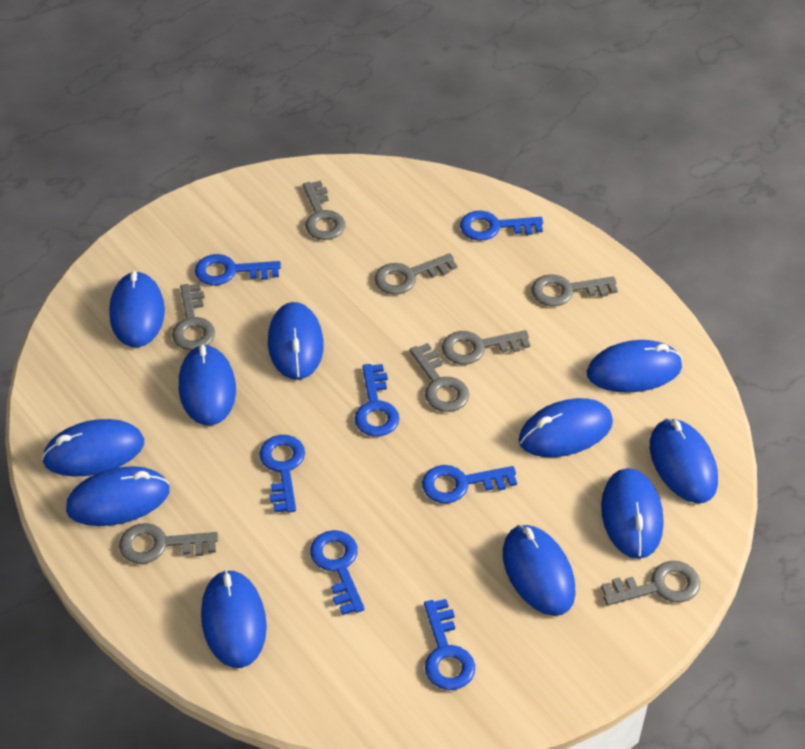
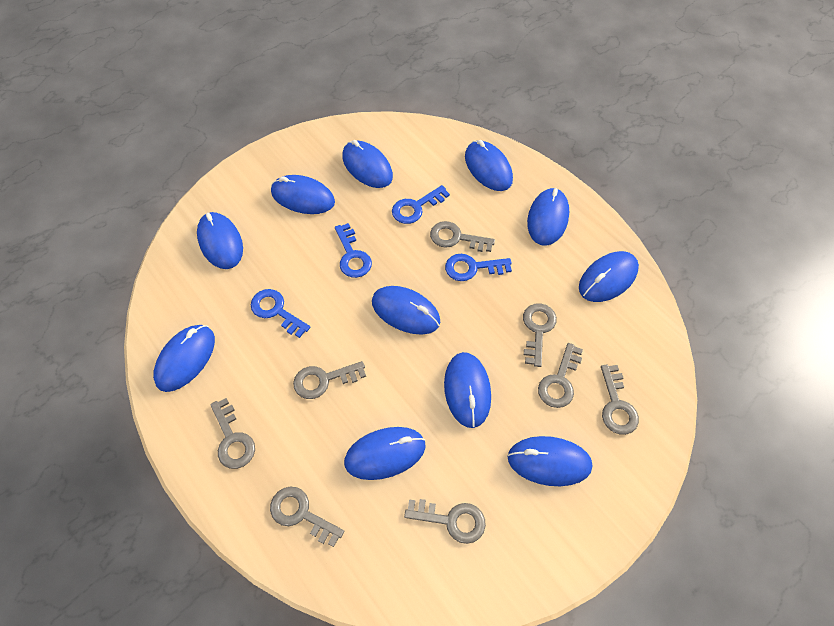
blue key: [195,254,281,285] [259,435,305,513] [310,530,365,615] [355,364,400,436] [422,465,517,503] [424,599,475,690] [460,211,543,241] = 7 -> [251,289,310,338] [335,223,372,278] [392,185,450,224] [445,254,512,281] = 4

